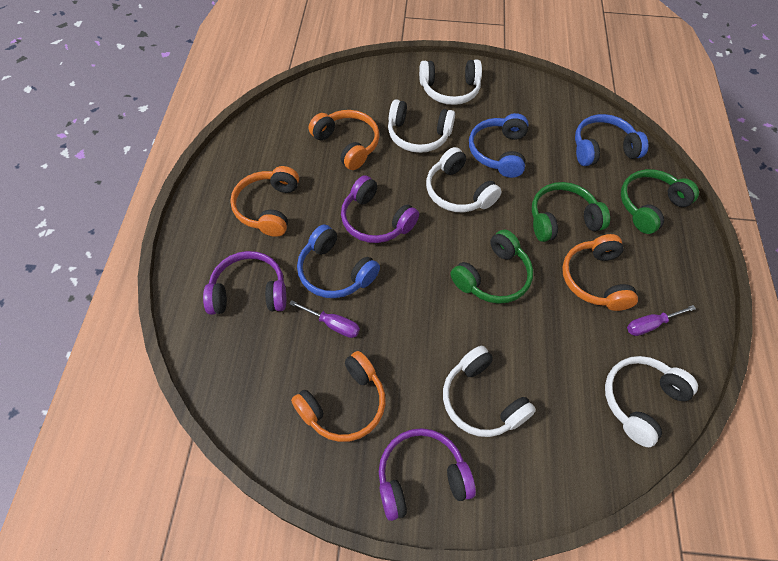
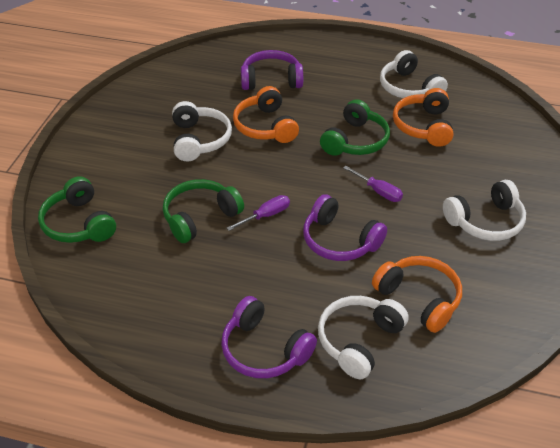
blue headphones: [297,224,380,298] [469,113,529,178] [575,114,648,166] = 3 -> none = 0
orange headphones: [230,166,299,237] [291,351,386,442] [308,110,379,170] [562,234,638,311] = 4 -> [233,86,299,143] [372,256,462,333] [393,88,453,147] = 3
white headphones: [388,99,455,153] [419,60,482,105] [426,147,502,212] [443,346,536,437] [605,356,698,447] = 5 -> [172,101,232,161] [318,296,409,379] [380,50,448,98] [443,180,526,241] = 4

